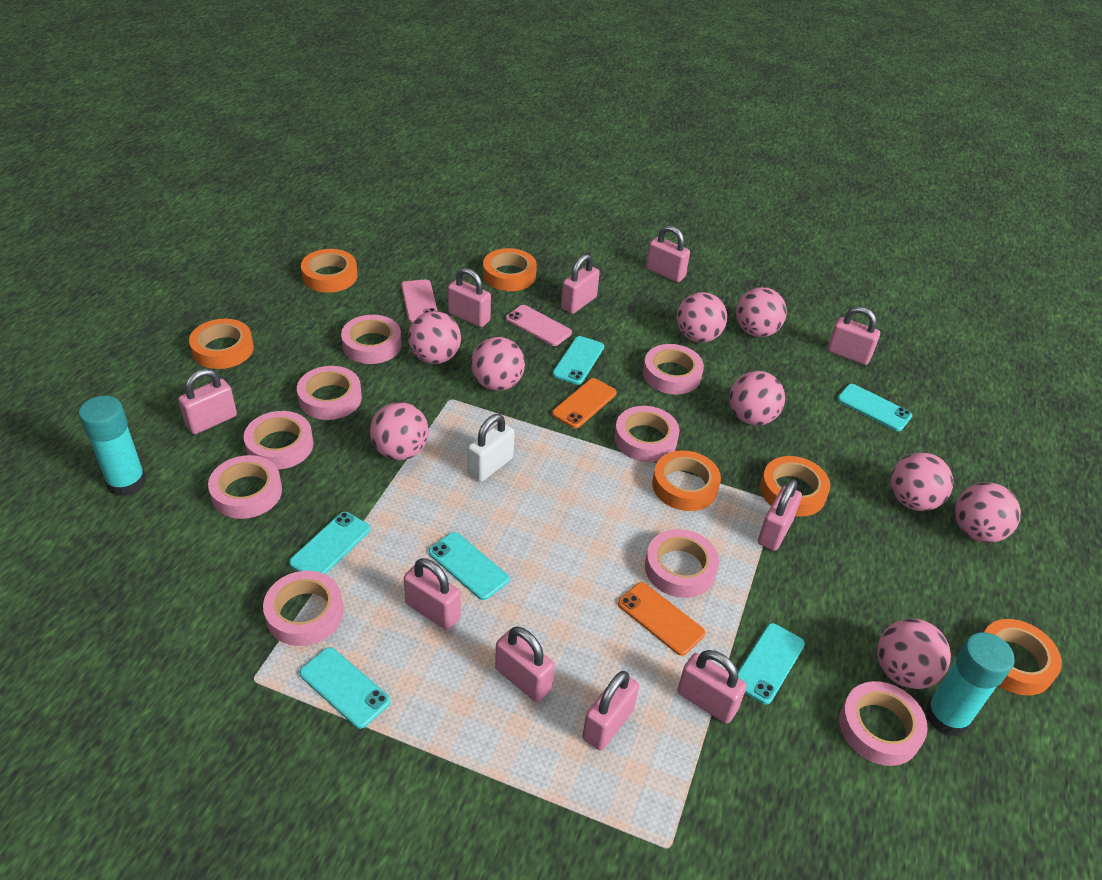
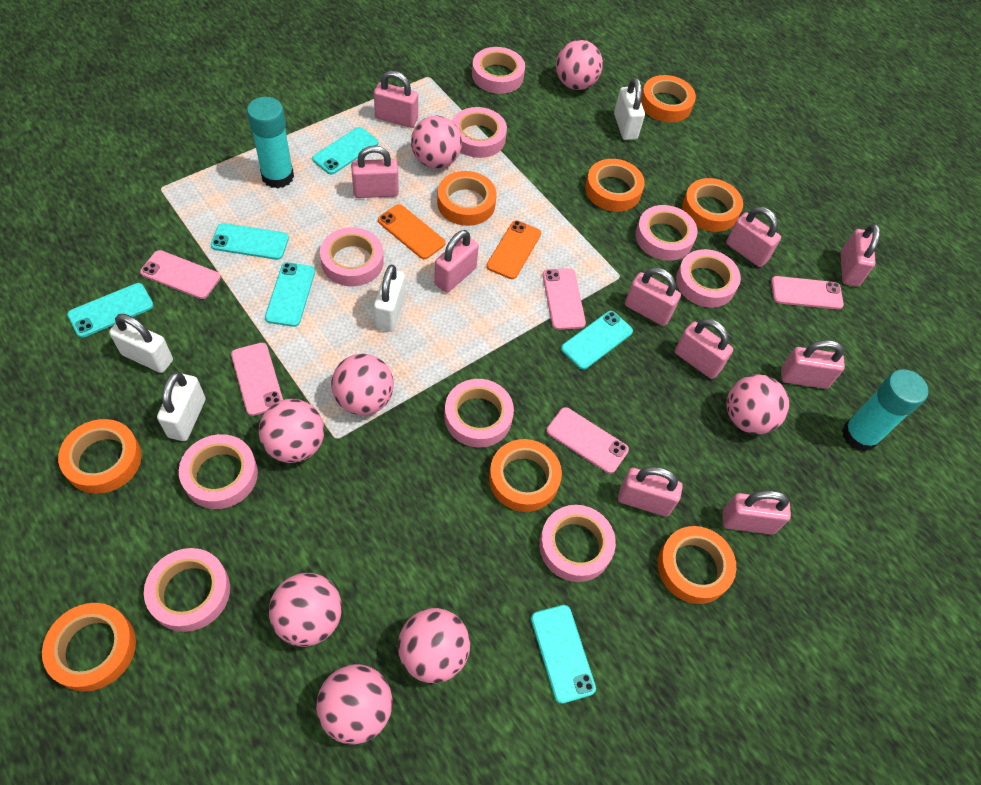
orange tape: [189,319,254,369] [301,249,357,293] [483,248,537,291] [652,450,721,511] [760,456,830,517] [984,619,1062,695] = 6 -> [42,603,136,692] [58,419,142,494] [437,171,497,226] [489,439,562,512] [585,159,645,212] [641,75,696,123] [658,526,736,604] [682,178,743,232] = 8
pink ball: [370,402,429,460] [408,311,461,364] [471,337,525,391] [677,292,727,343] [729,371,785,426] [736,287,787,337] [877,619,951,689] [890,452,953,511] [955,482,1021,543] = 9 -> [259,399,324,463] [269,573,342,647] [316,664,392,745] [331,354,394,415] [398,608,470,683] [411,115,462,169] [556,40,603,90] [727,375,789,434] = 8
pink phone: [401,279,437,323] [506,305,572,346] = 2 -> [140,250,221,299] [231,343,283,416] [543,268,586,330] [546,407,629,474] [771,276,844,310] = 5
white padlock: [468,414,515,482] = 1 -> [109,314,173,373] [157,372,206,441] [374,265,405,332] [614,78,645,140] = 4

